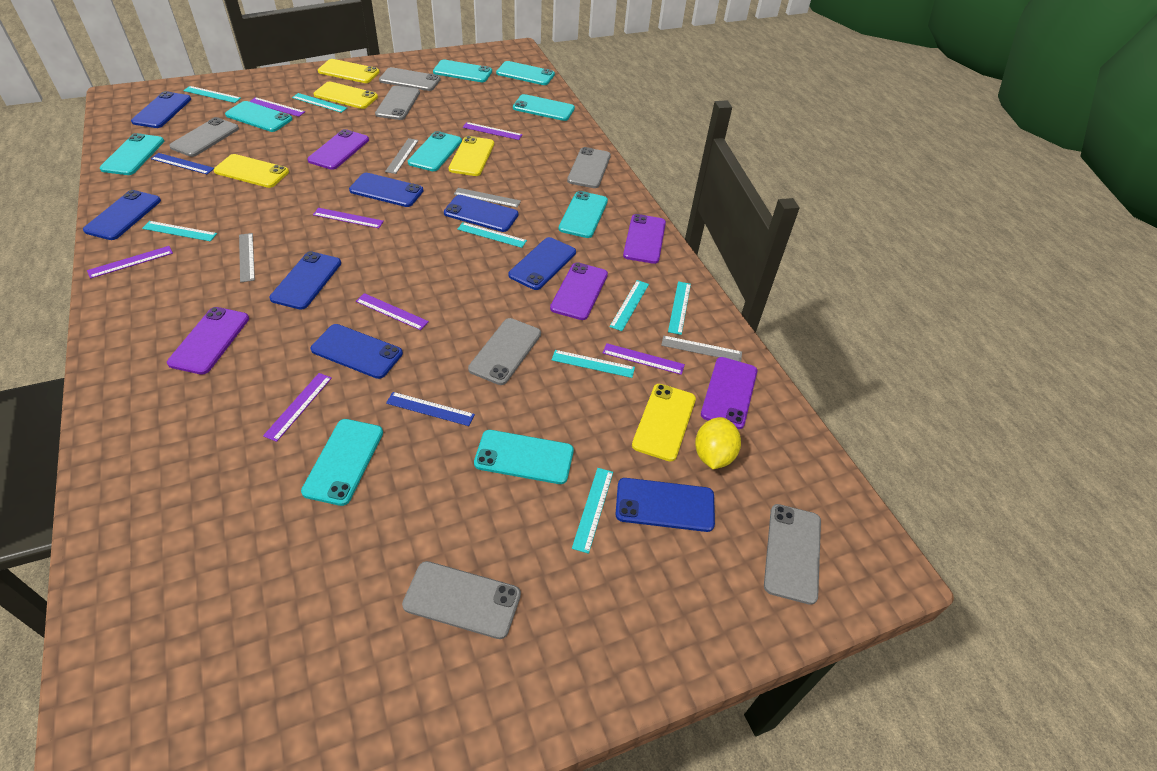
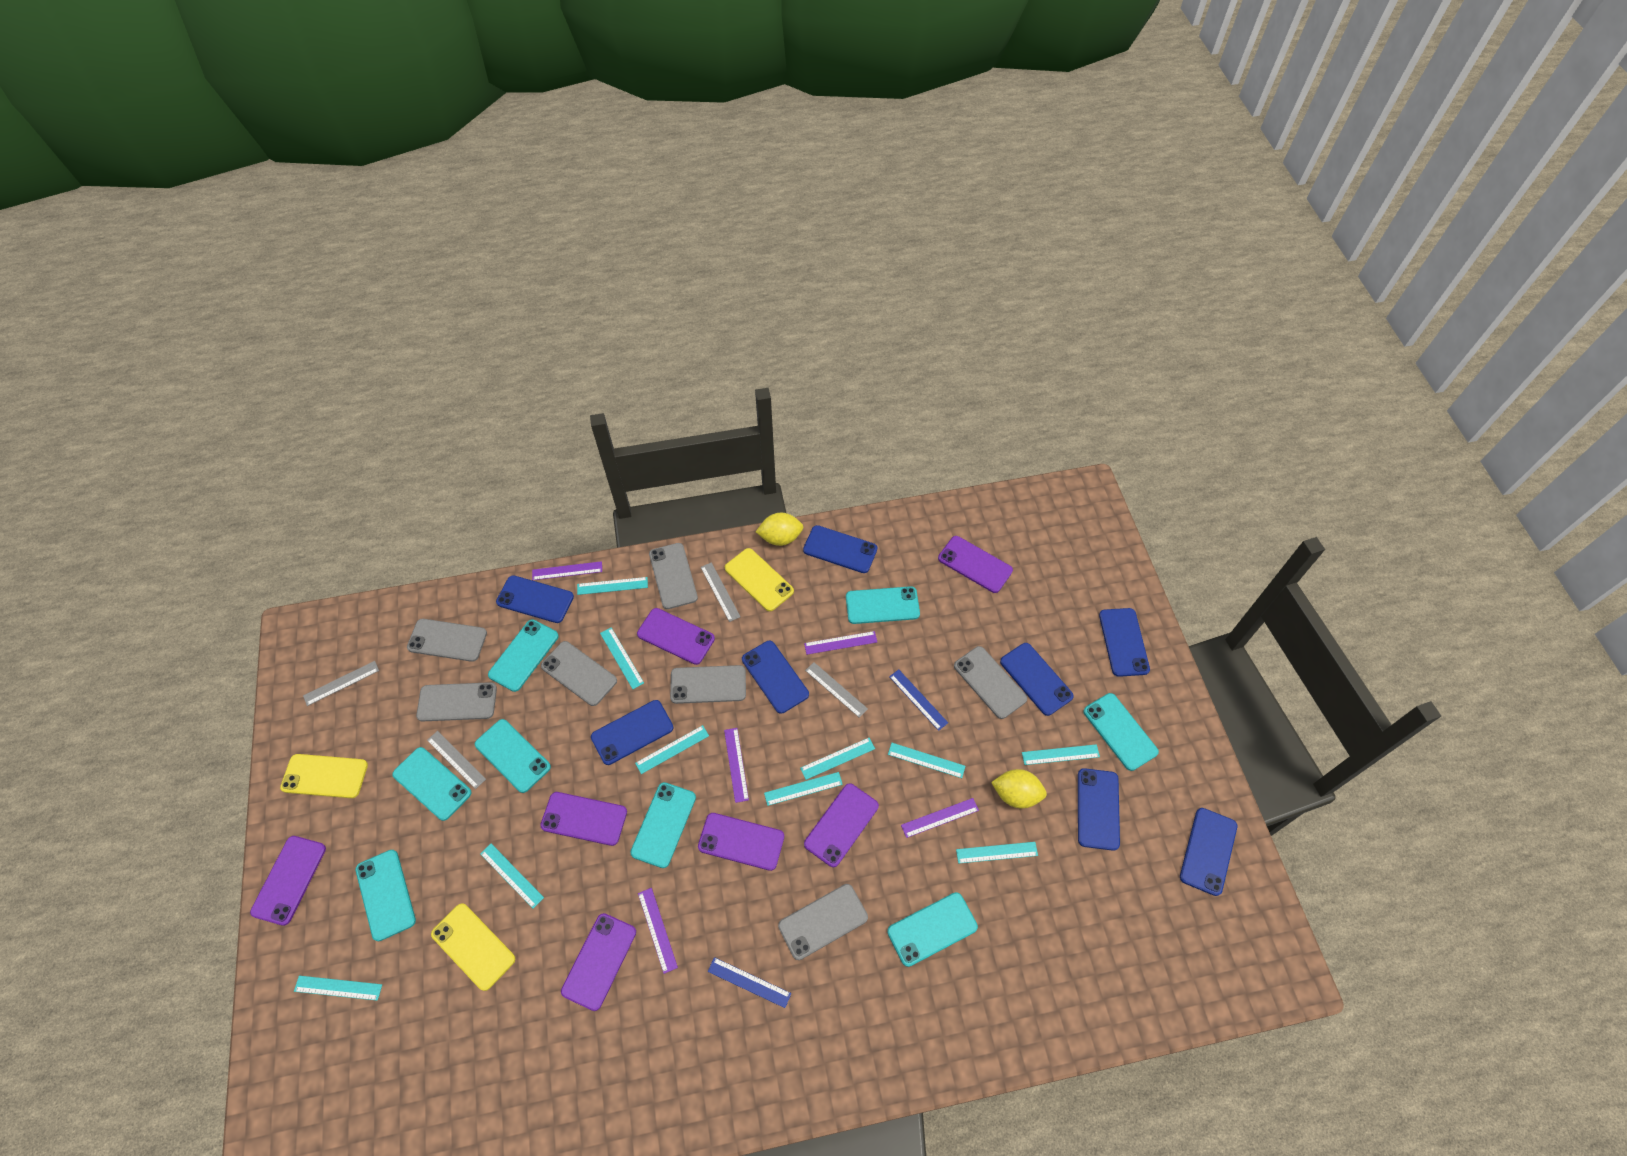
purple phone: [167,307,249,375] [307,129,369,170] [550,262,608,320] [623,214,666,264] [701,357,757,429] = 5 -> [250,836,326,926] [540,792,627,846] [561,913,636,1011] [637,608,715,665] [698,813,784,871] [804,783,879,867] [938,536,1013,593] = 7
purple ruler: [87,246,173,279] [249,97,305,117] [263,373,332,442] [313,208,384,228] [356,293,429,330] [463,122,523,140] [603,343,685,375] = 7 -> [532,561,602,580] [638,888,678,974] [724,728,749,803] [804,631,877,655] [901,798,979,838] = 5
turquoise phone: [100,133,164,175] [225,101,292,132] [301,419,383,506] [408,131,462,171] [433,59,492,82] [474,430,574,484] [496,61,555,85] [513,94,575,121] [559,191,608,238] = 9 -> [356,850,416,941] [392,747,472,821] [475,719,551,793] [488,619,559,692] [630,782,696,868] [846,586,920,624] [887,892,978,967] [1083,693,1159,771] = 8
turquoise ruler: [142,221,217,241] [183,86,241,103] [292,93,347,113] [457,222,527,248] [552,350,635,378] [572,468,613,554] [609,280,649,331] [668,281,691,335] = 8 -> [294,976,382,1001] [480,844,544,909] [577,577,648,595] [600,627,644,689] [635,725,709,774] [764,772,843,806] [800,738,875,780] [888,743,965,778] [956,842,1038,864] [1022,744,1100,765] = 10
yellow lemon: [695,417,741,469] = 1 -> [756,513,804,546] [991,769,1047,808] = 2
yellow phone: [214,154,289,188] [314,82,378,109] [318,59,380,83] [449,136,494,176] [632,384,696,462] = 5 -> [280,754,368,798] [431,903,515,991] [725,548,794,611] = 3

